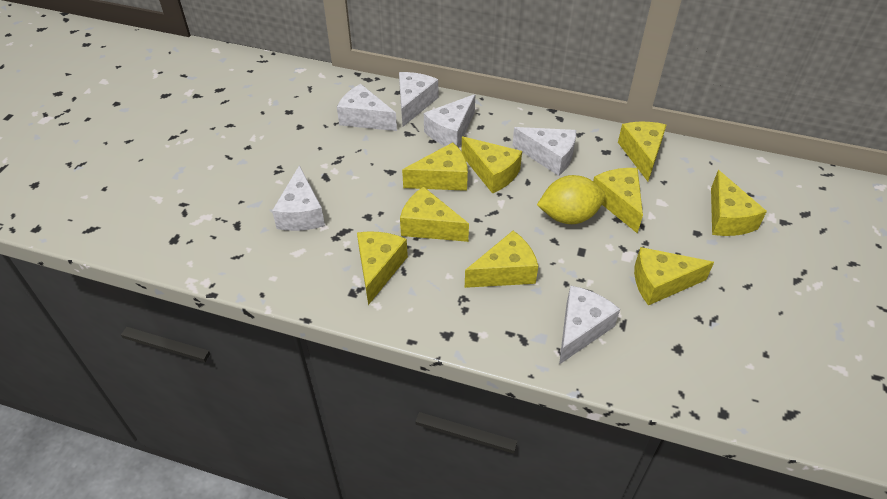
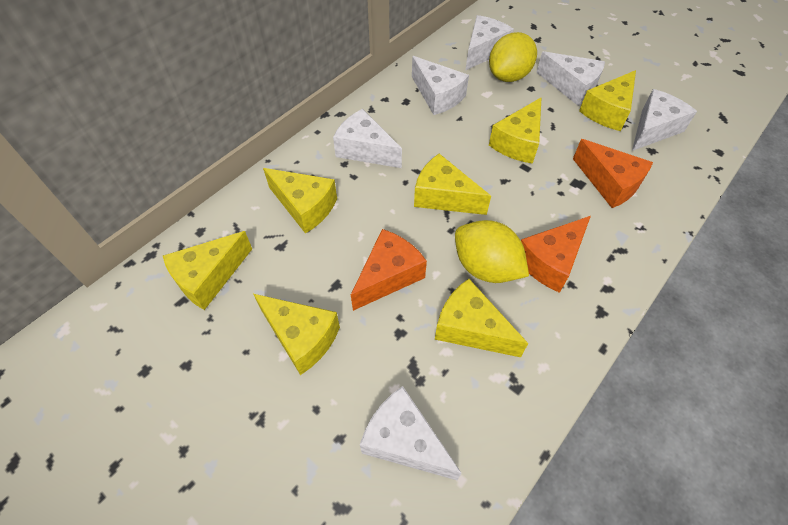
orange cheese: none = 0 -> [351,229,427,311] [521,216,591,293] [573,139,653,208] = 3
yellow cheese: [357,232,408,305] [400,187,469,242] [402,142,468,191] [462,136,522,194] [465,231,538,288] [593,168,643,234] [618,122,666,181] [634,247,714,305] [711,170,767,236] = 9 -> [163,231,252,310] [254,294,340,375] [263,168,337,234] [414,154,491,215] [435,279,528,357] [489,97,542,164] [579,70,636,131] = 7
yellow lemon: [537,175,605,224] = 1 -> [455,220,529,283] [489,32,537,82] = 2

